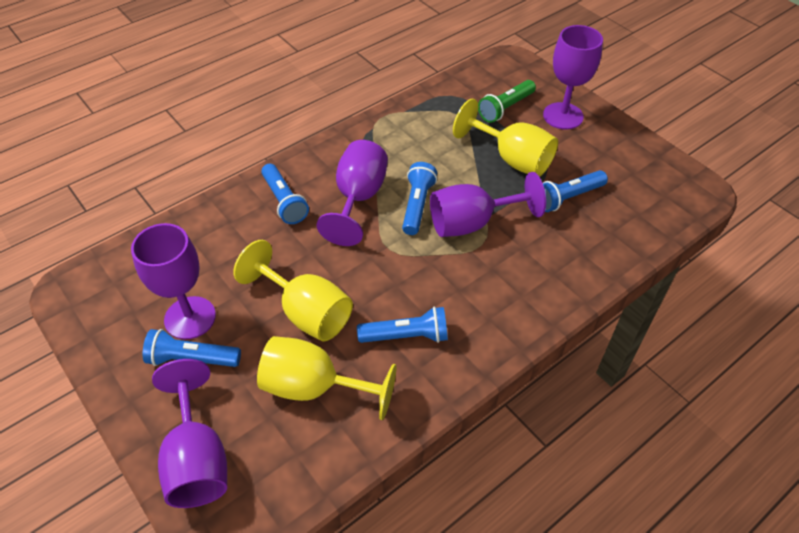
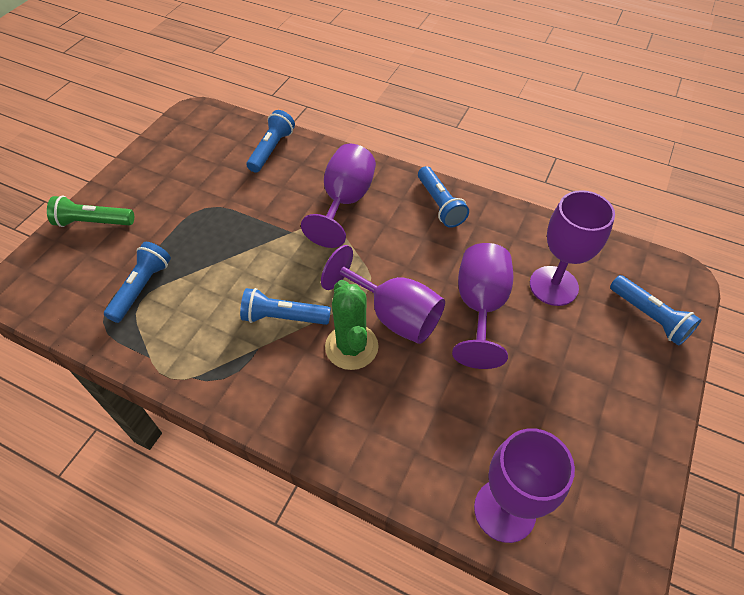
green cactus: none = 0 -> [325,280,379,370] = 1
yellow goblet: [233,240,353,341] [257,336,397,420] [453,98,558,177] = 3 -> none = 0

